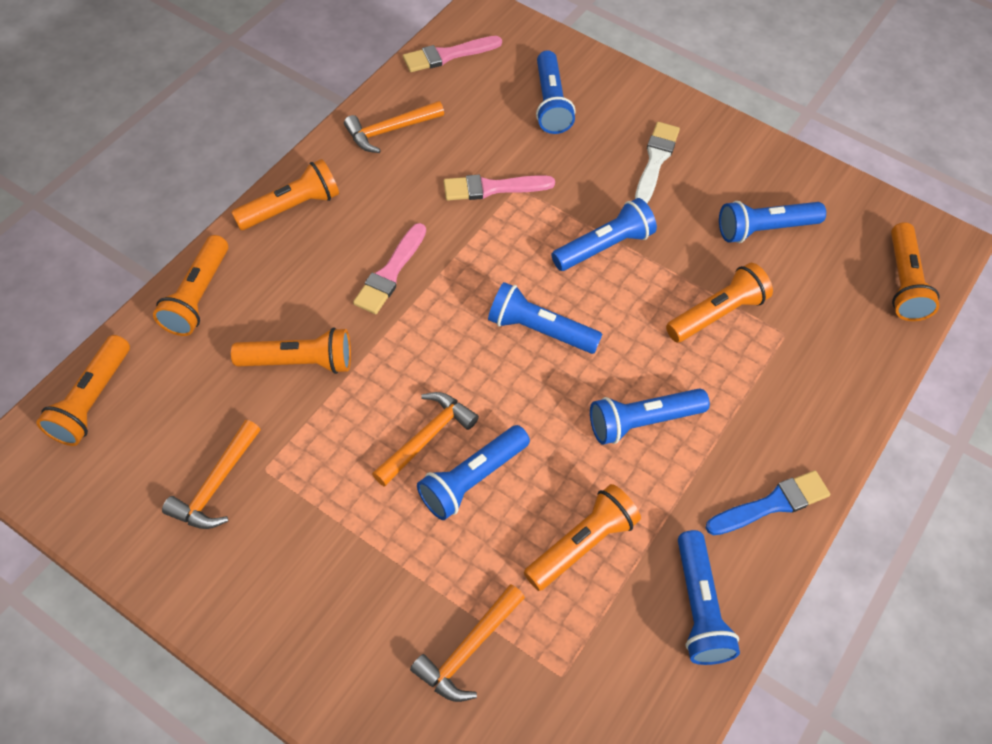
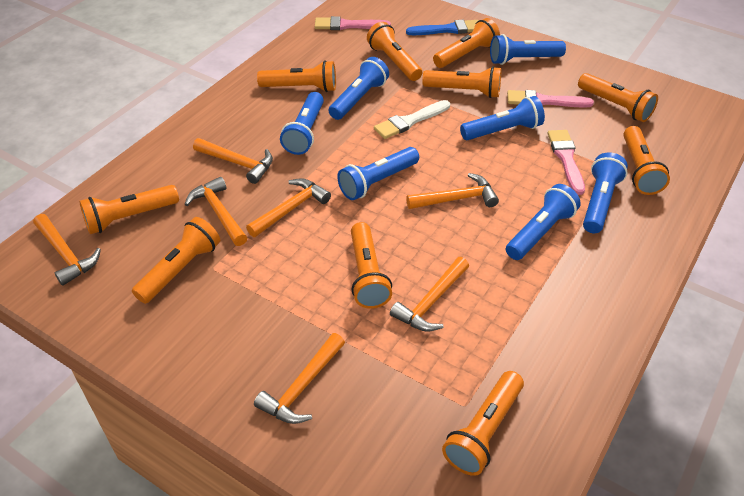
orange flashlight: [36,335,130,446] [153,235,228,336] [231,159,339,230] [231,328,351,374] [524,484,641,591] [666,263,773,342] [891,222,939,321] = 7 -> [79,185,179,234] [132,217,220,304] [257,60,336,92] [351,222,392,309] [367,22,422,81] [422,66,501,98] [433,18,500,68] [442,371,524,476] [578,73,658,122] [623,126,670,195] = 10
orange hammer: [162,420,261,529] [344,101,444,153] [372,392,479,487] [410,584,525,702] = 4 -> [33,214,101,286] [185,177,248,246] [193,138,273,184] [246,178,331,237] [254,333,345,424] [390,257,469,332] [406,173,499,209] = 7

